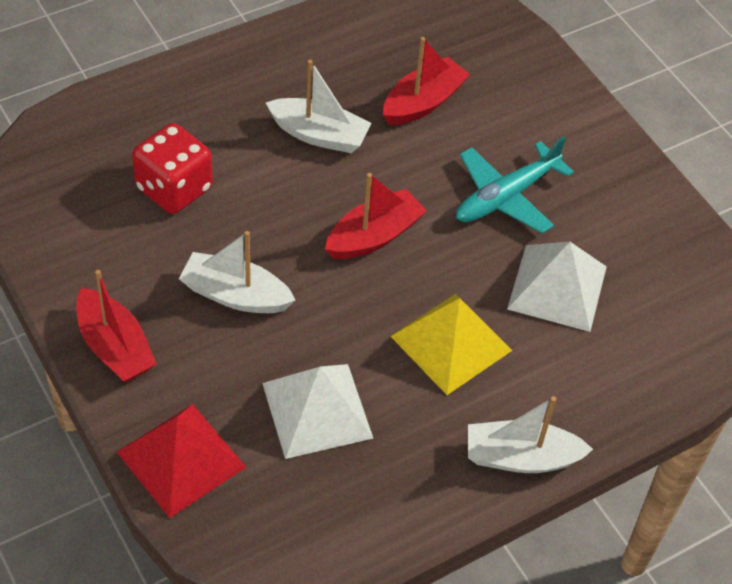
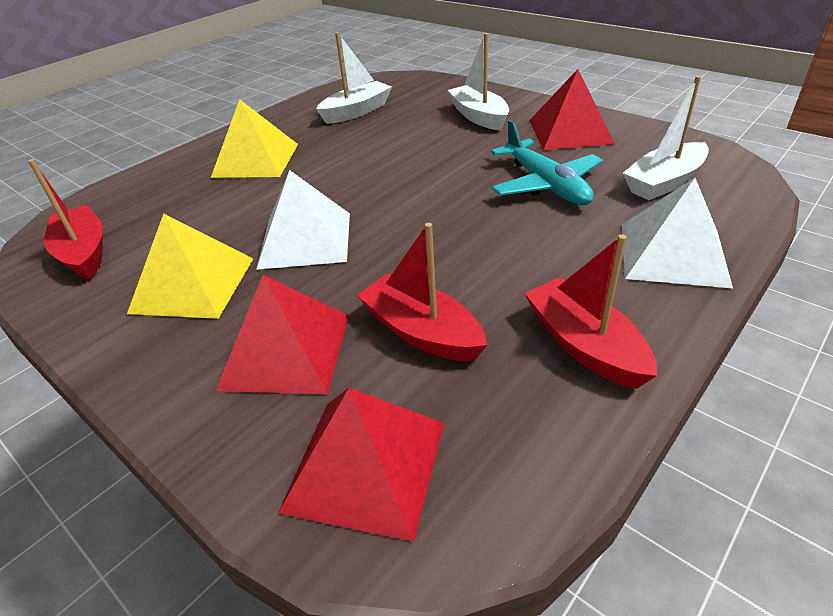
red dice: [132,123,213,214] = 1 -> none = 0
red pyramid: [117,404,246,518] = 1 -> [216,275,349,395] [278,388,444,542] [529,69,615,150] = 3
yellow pyramid: [390,294,513,395] = 1 -> [127,213,253,319] [211,99,298,178] = 2

